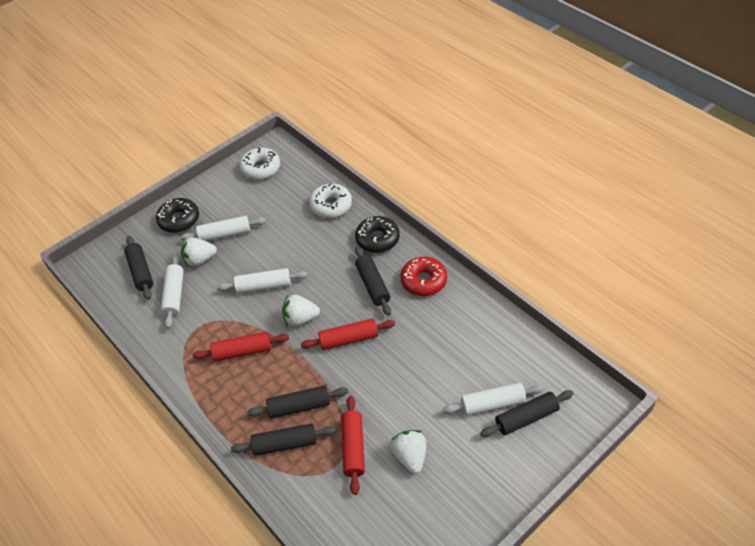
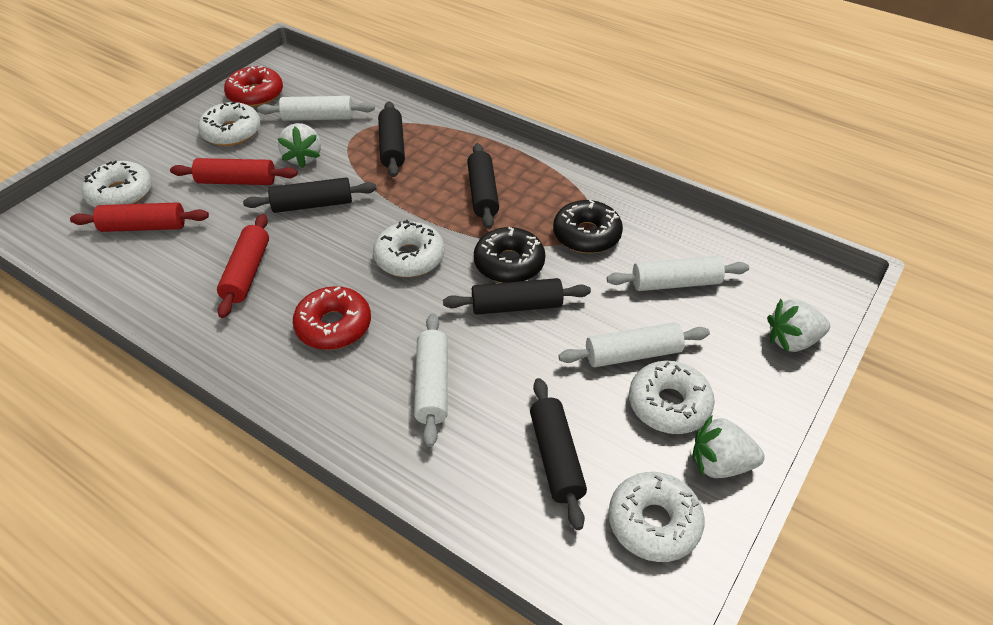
red donut: [400,257,447,296] = 1 -> [224,66,283,107] [293,286,371,350] = 2
white donut: [239,148,280,180] [309,184,352,218] = 2 -> [82,161,152,207] [198,101,261,146] [373,220,445,277] [608,472,705,562] [629,361,715,434] = 5

